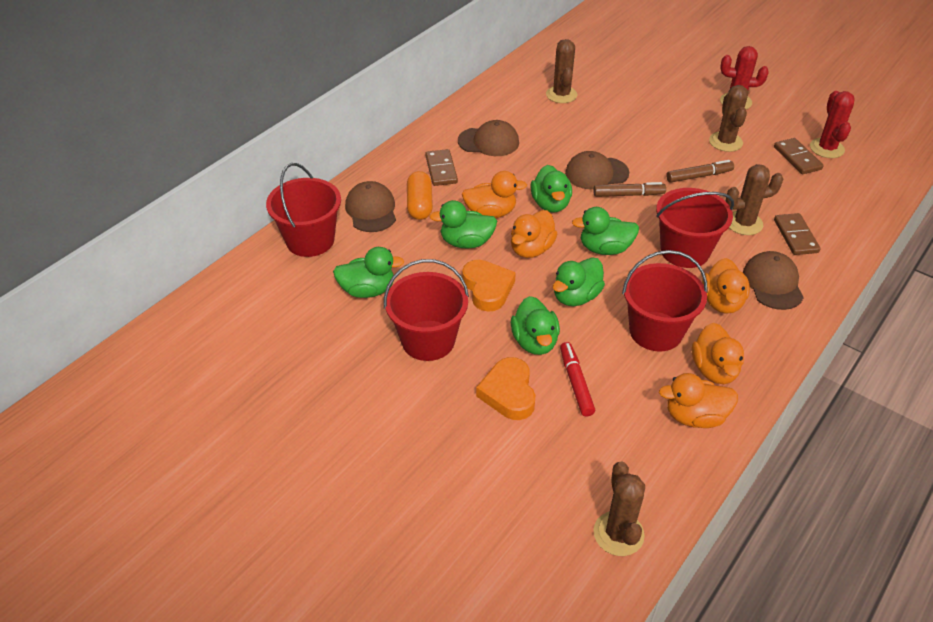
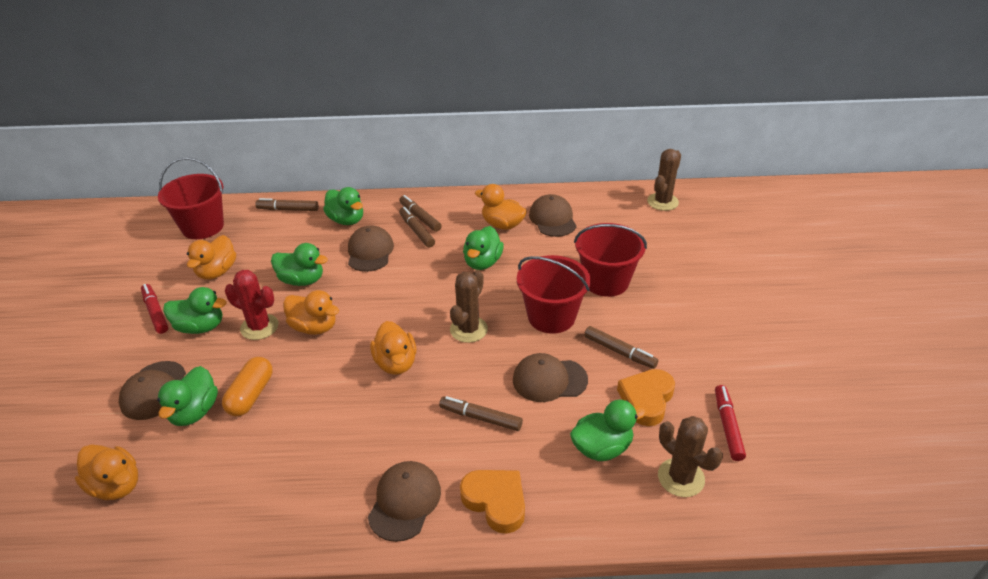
brown cactus: [546,39,577,103] [593,462,645,556] [709,85,748,152] [726,164,783,235] = 4 -> [450,270,488,343] [647,149,681,211] [658,416,723,497] = 3
brown cap: [345,181,396,232] [458,120,519,156] [565,151,629,189] [743,251,804,310] = 4 -> [119,361,186,420] [348,225,394,272] [368,461,441,542] [513,353,588,402] [529,194,577,237] = 5
brown domino: [425,149,458,186] [774,138,824,174] [774,213,821,255] = 3 -> none = 0
brown marker: [594,182,666,197] [666,160,734,183] = 2 -> [255,198,319,211] [399,195,442,232] [399,207,435,248] [439,396,523,431] [584,326,658,369] = 5
red bucket: [266,163,341,257] [384,259,469,361] [622,250,708,352] [656,188,734,268] = 4 -> [158,157,224,239] [517,255,591,334] [574,223,647,297] = 3
red cactus: [720,46,769,109] [810,91,855,158] = 2 -> [225,270,279,340] = 1
red marker: [560,342,595,416] = 1 -> [141,284,168,334] [715,385,746,461] = 2

